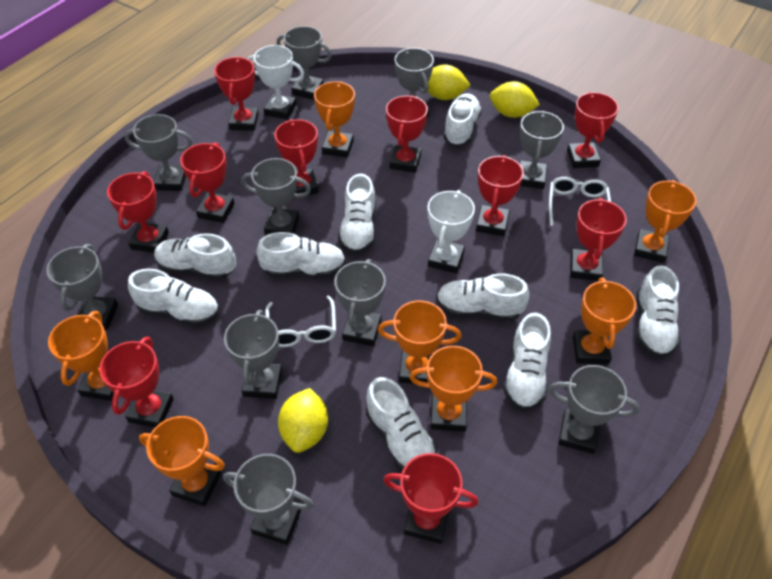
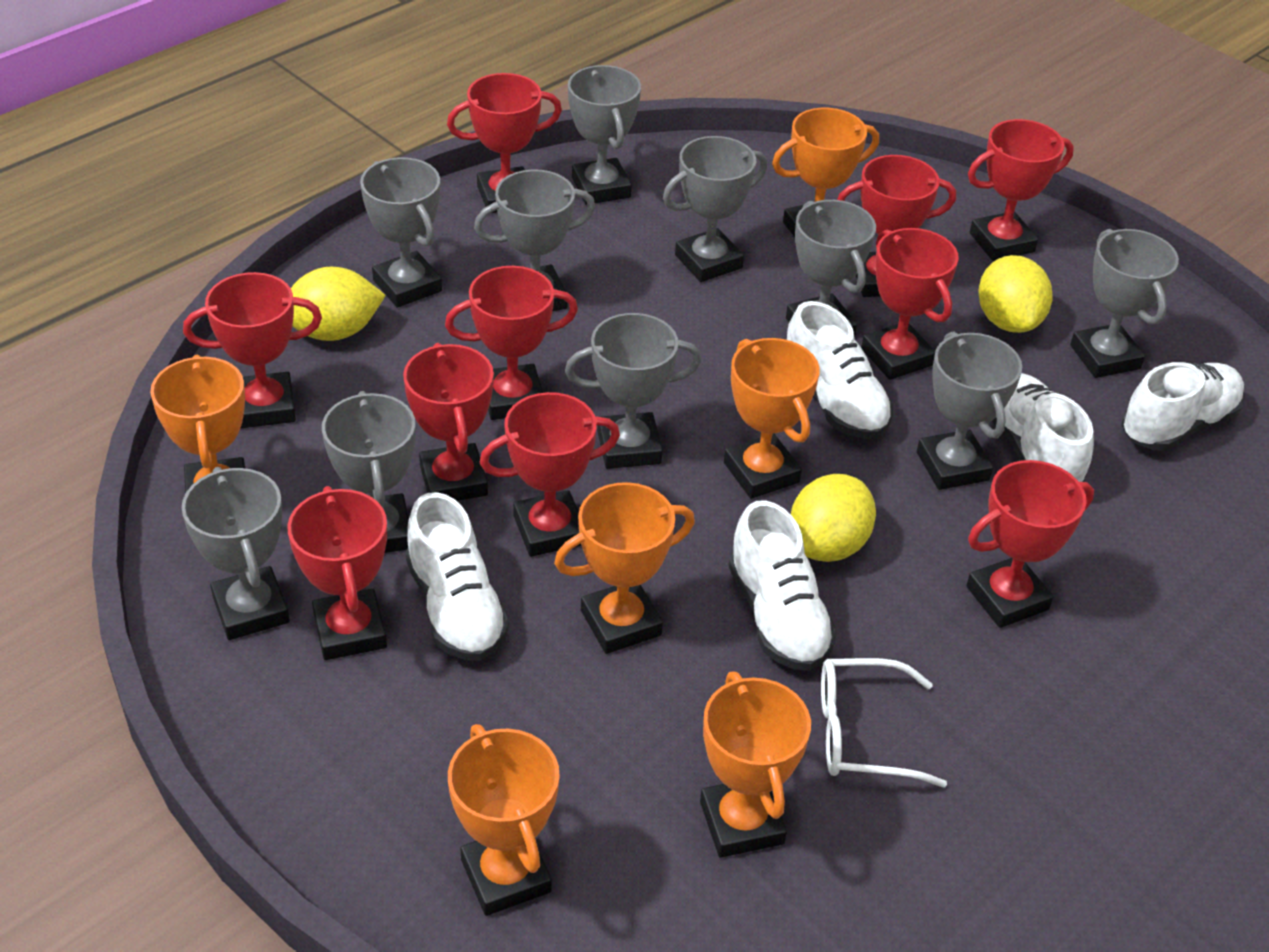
orange trophy: [48,311,114,401] [139,416,225,506] [314,81,355,158] [378,301,461,384] [409,346,497,432] [573,278,636,364] [634,180,696,263] = 7 -> [150,355,245,494] [448,724,560,916] [554,482,695,654] [700,671,811,858] [724,338,820,499] [772,108,879,237] = 6
white glasses: [265,295,336,347] [549,177,611,226] = 2 -> [821,658,947,787] = 1
white shoe: [128,269,219,326] [154,233,236,280] [256,232,346,277] [338,174,376,254] [366,377,437,471] [437,273,530,321] [444,93,482,146] [504,313,551,410] [636,265,680,358] = 9 -> [406,492,510,661] [728,500,837,671] [787,301,893,439] [992,373,1094,482] [1121,362,1245,451] = 5
white trophy: [247,45,304,120] [428,190,475,273] = 2 -> none = 0

